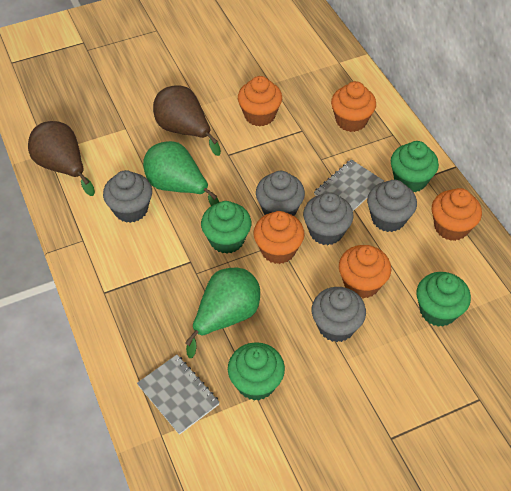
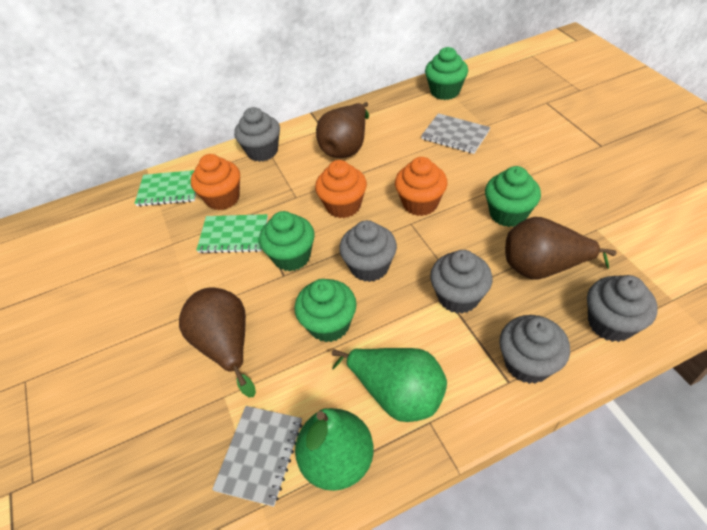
brown pear: [28,121,95,196] [153,86,221,156] = 2 -> [179,287,256,397] [316,102,369,158] [505,217,616,279] = 3
green notebook: none = 0 -> [134,170,196,207] [196,214,268,254] = 2
orange cupcake: [238,76,282,126] [253,211,305,264] [331,81,376,132] [339,245,391,299] [432,188,482,241] = 5 -> [191,154,240,210] [315,160,367,218] [395,157,447,216] = 3

